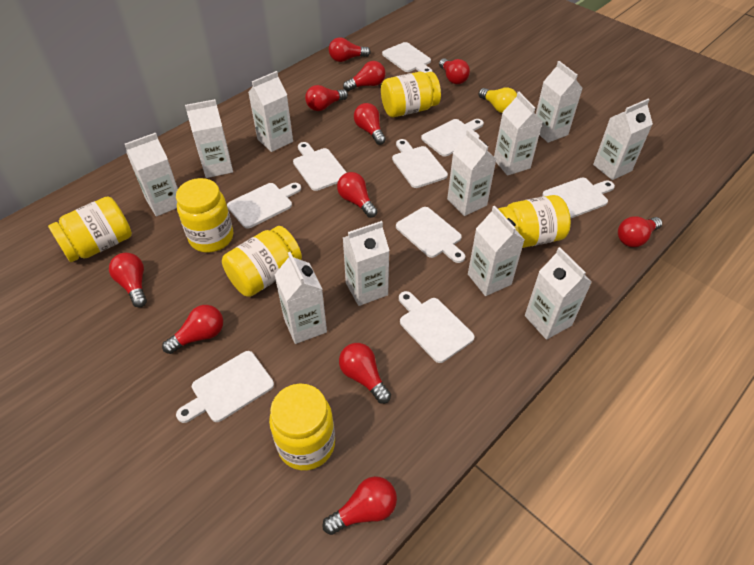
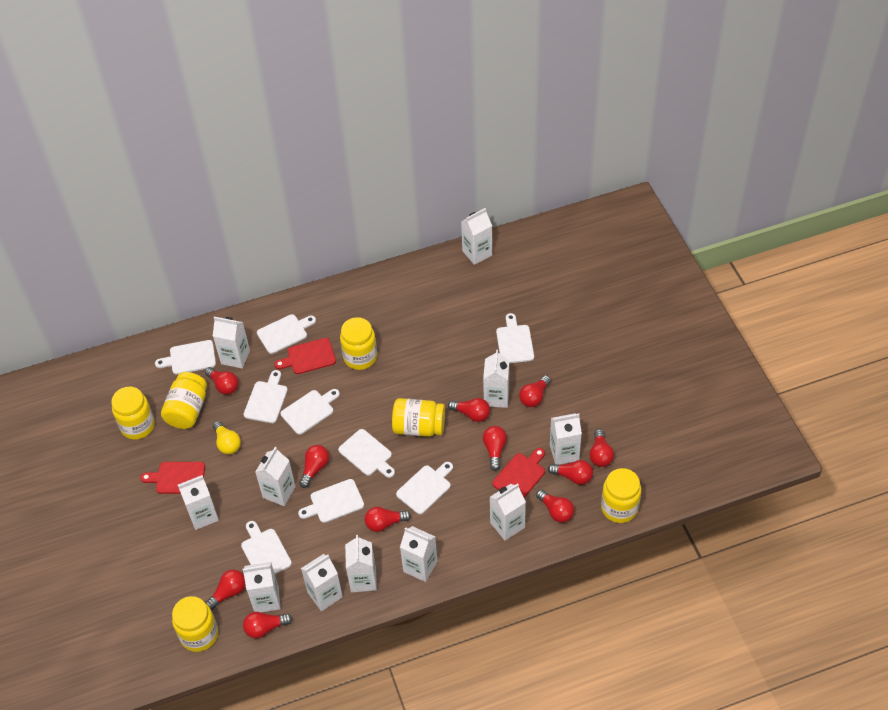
red cutting board: none = 0 -> [140,462,205,494] [275,338,336,374] [492,448,545,498] = 3

